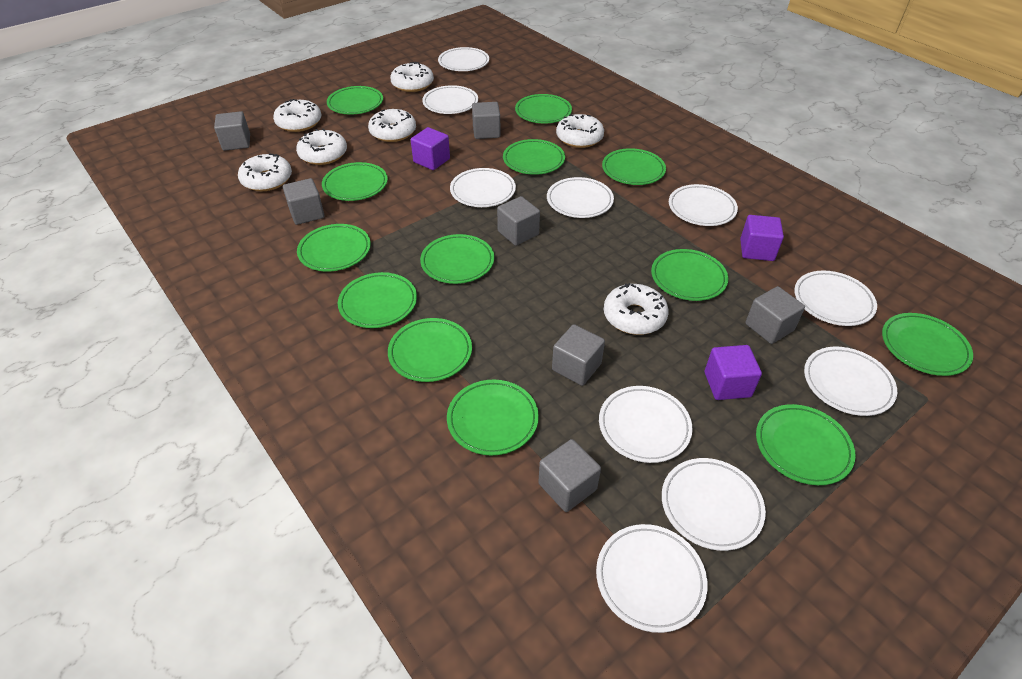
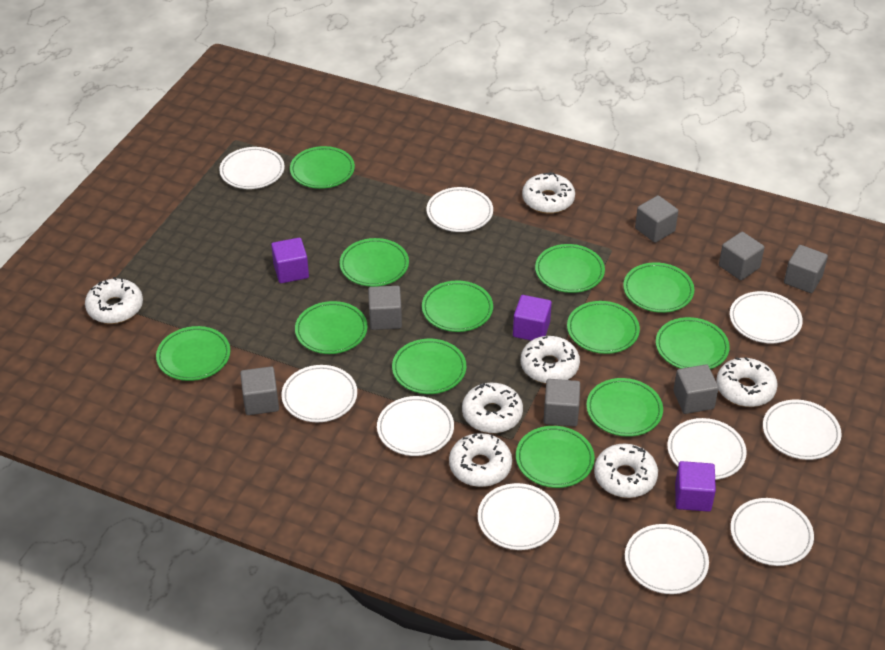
green plate: [297,224,371,271] [322,162,388,201] [327,86,383,114] [338,272,417,328] [388,318,472,382] [420,234,494,284] [447,380,539,455] [503,139,565,175] [515,94,572,124] [602,148,666,185] [651,249,728,301] [756,404,856,485] [882,313,973,376] = 13 -> [156,326,231,381] [290,146,355,189] [295,301,368,354] [340,238,409,287] [392,339,466,394] [422,281,493,332] [516,426,595,488] [535,244,605,293] [567,301,640,354] [586,378,663,437] [623,262,694,313] [656,317,730,369] = 12

